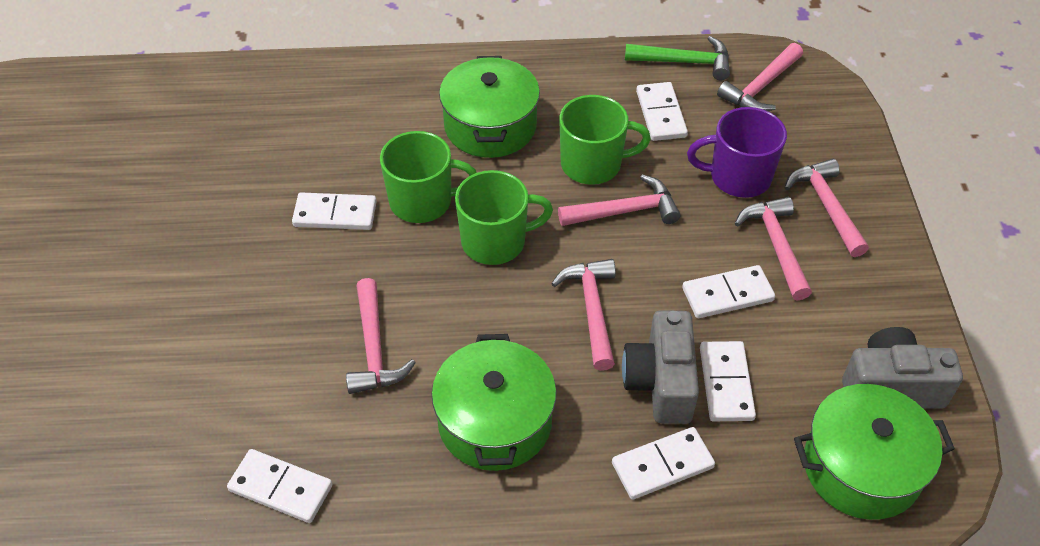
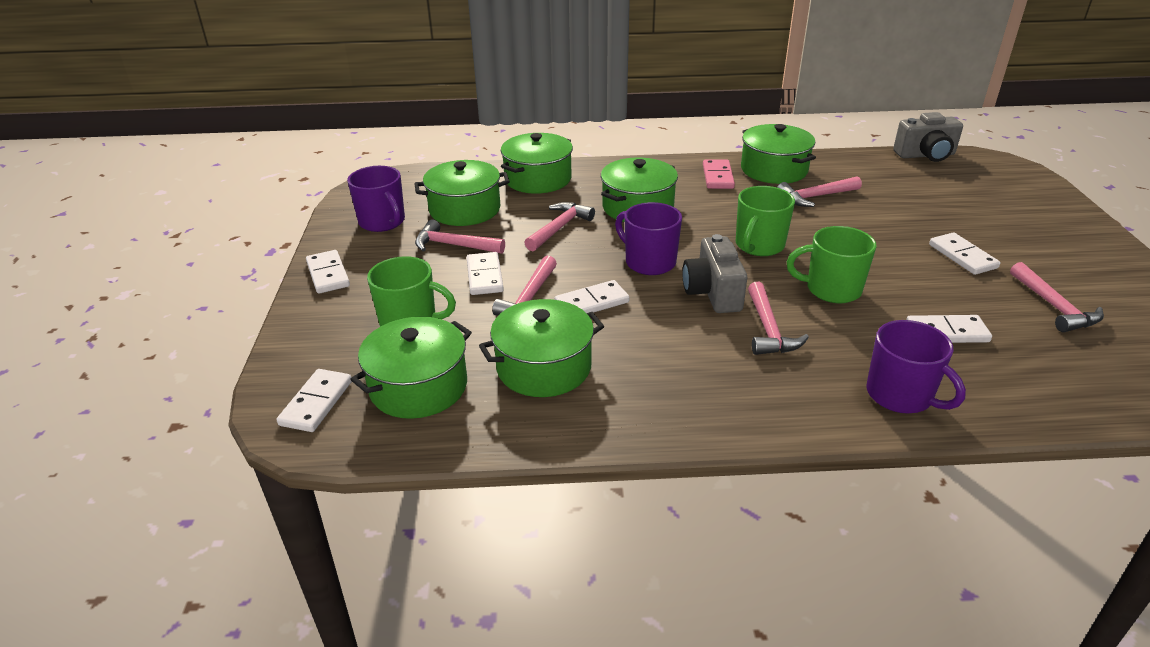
green hammer: [625,36,730,80] = 1 -> none = 0
green pot: [431,334,556,471] [439,56,540,158] [794,384,955,520] = 3 -> [350,317,472,419] [414,160,510,226] [479,299,604,397] [501,133,573,194] [601,158,678,222] [741,124,816,184] = 6
pink domino: none = 0 -> [703,159,735,189] = 1
purple mug: [687,107,787,198] = 1 -> [347,166,405,232] [615,202,682,275] [866,320,966,413] = 3

